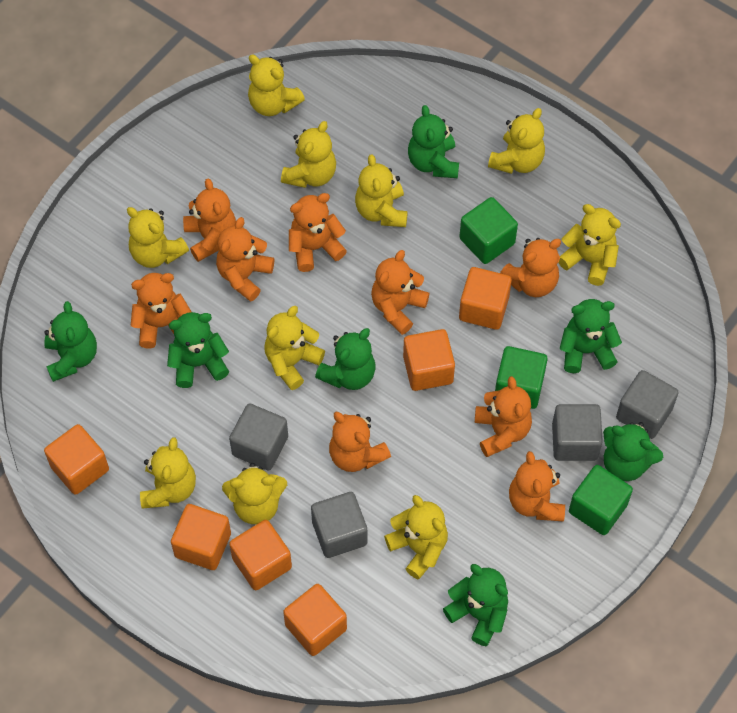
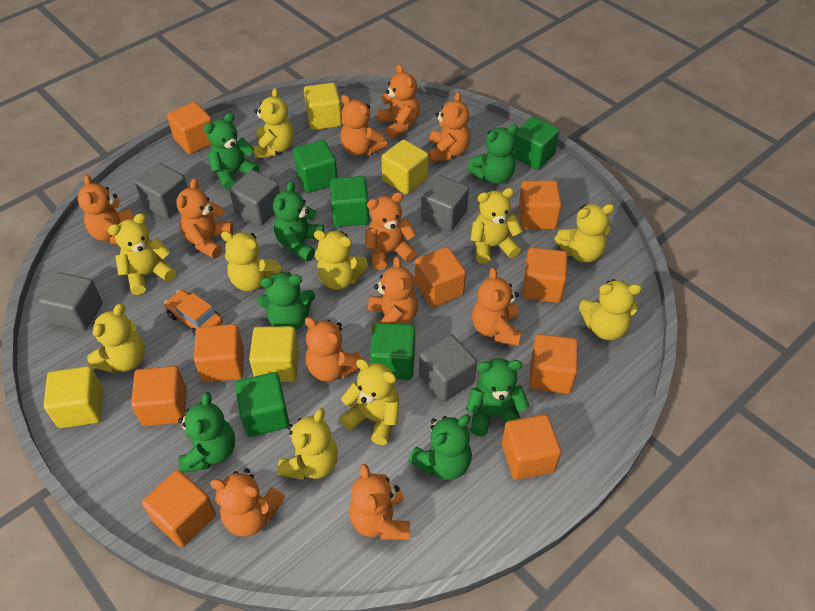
green cube: [459,197,518,264] [495,346,548,409] [569,465,633,535] = 3 -> [235,372,290,437] [293,140,338,193] [330,176,369,227] [370,323,415,380] [514,116,559,170] = 5
grey cube: [229,403,288,471] [311,492,367,558] [552,404,603,461] [616,370,679,439] = 4 -> [38,272,103,331] [135,163,188,219] [229,170,280,226] [419,334,477,402] [421,175,469,231] = 5
orange car: none = 0 -> [164,290,223,335] = 1
orange cube: [44,424,109,495] [171,504,231,570] [229,520,292,590] [283,584,347,656] [403,329,455,391] [459,267,512,330] = 6 -> [131,366,187,426] [142,470,216,547] [167,102,212,154] [194,324,244,382] [415,247,466,307] [502,414,561,480] [518,180,562,230] [523,247,568,303] [529,334,578,394] = 9
orange teddy bear: [131,273,192,348] [183,179,236,262] [216,217,274,302] [289,193,347,272] [329,412,391,472] [371,250,430,335] [475,376,532,457] [500,238,561,297] [509,451,565,521] = 9 -> [77,175,134,245] [177,178,233,259] [210,468,285,536] [305,317,363,382] [340,95,387,156] [349,464,410,540] [365,192,417,270] [368,256,418,332] [377,64,419,139] [428,92,471,162] [472,267,521,346] = 11
yellow cube: none = 0 -> [44,366,103,428] [249,326,299,382] [304,83,342,130] [381,139,429,194] = 4

